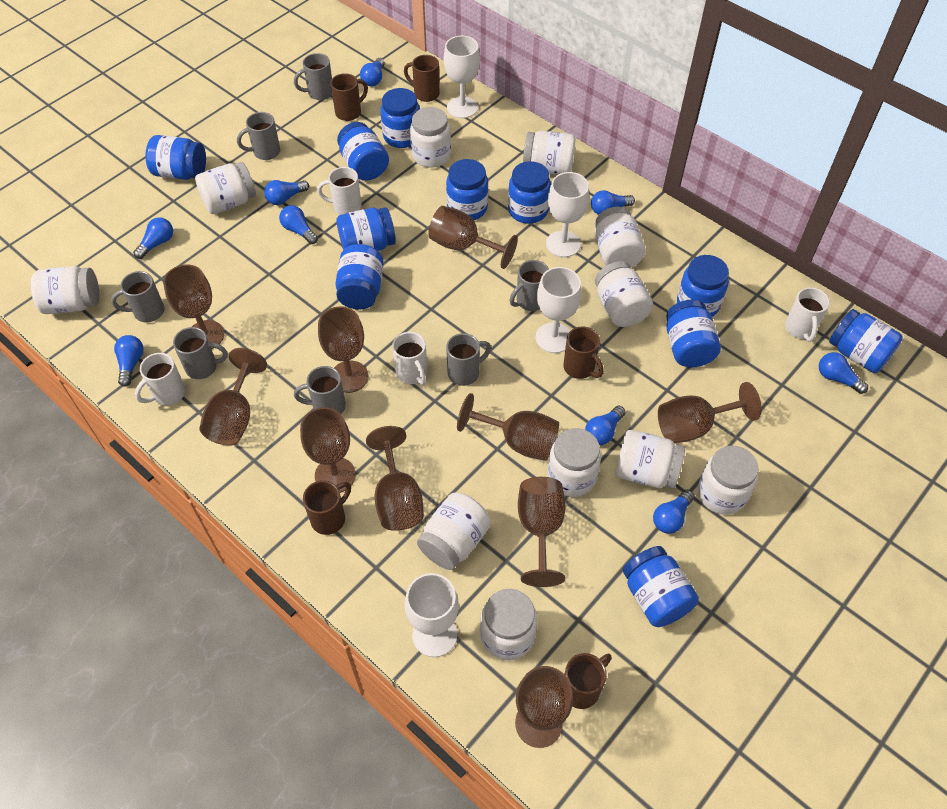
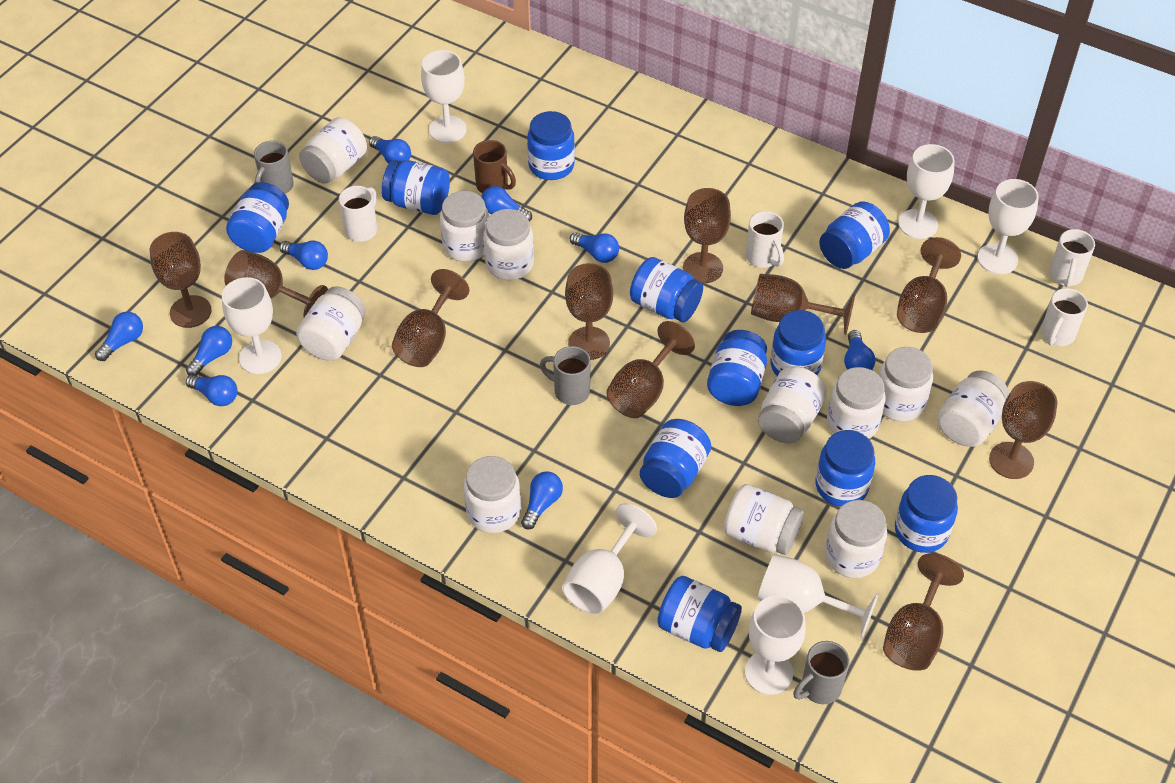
brown mug: [303,480,351,535] [330,73,368,121] [404,55,440,102] [563,326,604,379] [564,653,612,709] = 5 -> [473,140,516,193] = 1
grey mug: [111,271,164,322] [173,327,228,379] [237,112,280,160] [294,53,332,100] [294,366,346,414] [446,333,491,386] [510,260,549,311] = 7 -> [254,141,294,194] [540,346,591,405] [793,641,850,704] = 3
white goblet: [405,573,459,657] [444,36,480,118] [536,267,582,353] [546,172,589,257] = 4 -> [222,277,282,374] [421,50,466,143] [562,503,657,615] [745,595,806,695] [758,554,879,639] [898,144,955,239] [978,179,1039,274] = 7

